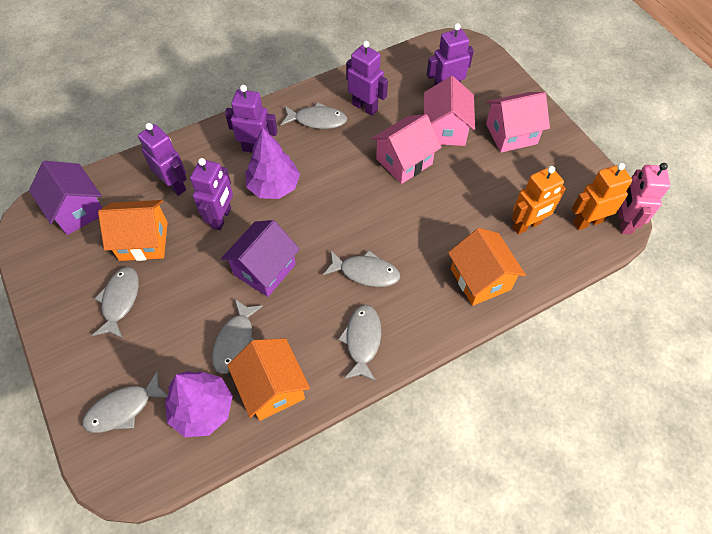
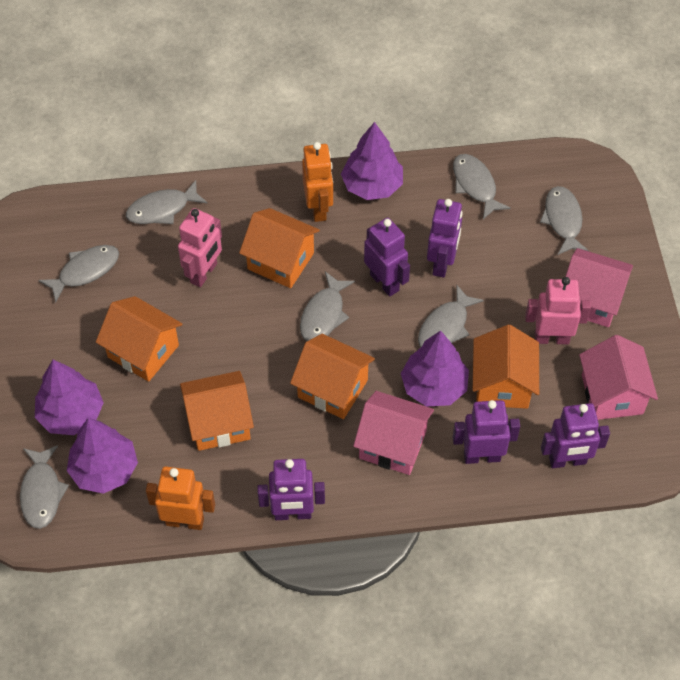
grey fish: [83,371,168,433] [92,267,139,339] [212,299,263,374] [281,102,347,129] [323,250,400,287] [338,305,381,381] = 6 -> [20,445,69,529] [38,245,119,303] [126,180,208,224] [300,271,355,341] [418,285,484,348] [453,154,511,219] [540,186,589,255] = 7
orange house: [98,200,168,261] [227,338,310,421] [448,228,526,306] = 3 -> [96,296,182,382] [180,371,254,451] [239,208,320,288] [290,334,375,419] [473,325,539,409] = 5
pink robot: [618,163,670,234] = 1 -> [178,208,222,287] [525,277,591,344] = 2
purple house: [29,161,102,235] [221,220,300,297] = 2 -> none = 0
purple tree: [165,371,233,437] [245,127,300,199] = 2 -> [35,359,104,435] [67,418,138,494] [341,122,403,200] [401,331,469,407] = 4

